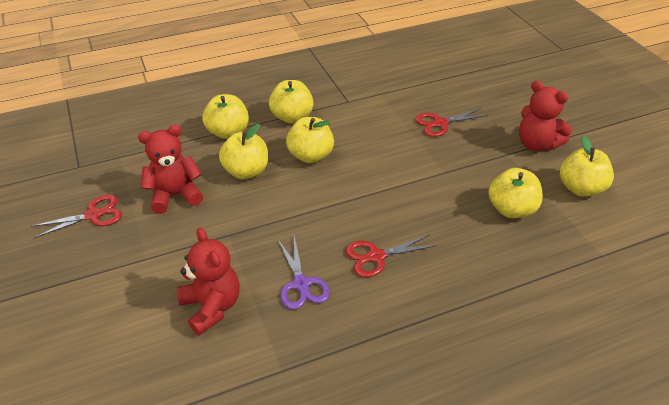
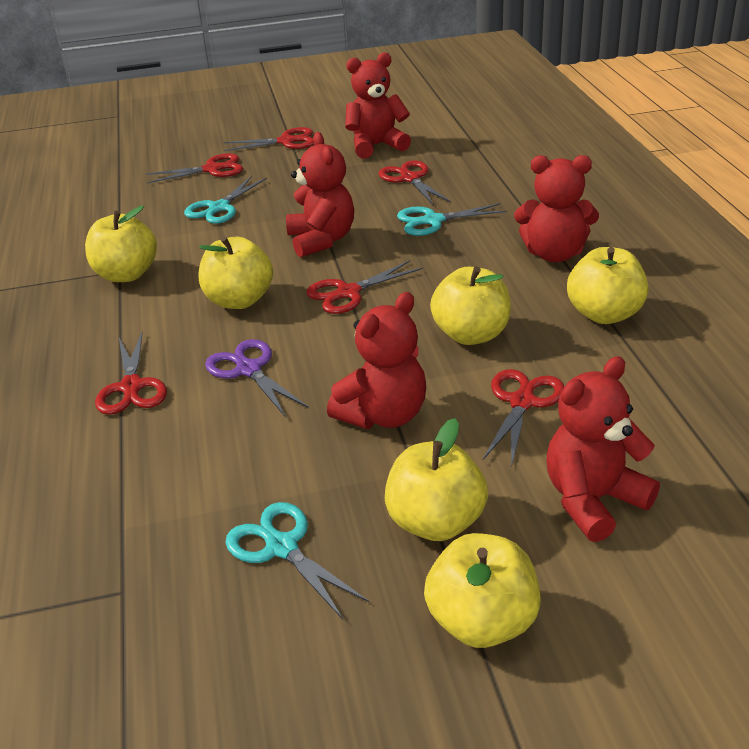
red scissors: [31,195,122,238] [346,234,437,277] [416,109,488,137] = 3 -> [95,331,167,415] [146,153,243,184] [224,127,314,151] [306,260,423,314] [379,160,451,206] [483,369,564,468] = 6
red teddy bear: [138,125,203,214] [177,228,240,335] [519,81,572,151] = 3 -> [286,132,354,257] [327,292,426,429] [345,52,411,159] [514,155,599,262] [546,356,660,542] = 5
turquoise scissors: none = 0 -> [184,176,267,224] [225,502,370,619] [397,203,507,236] = 3

